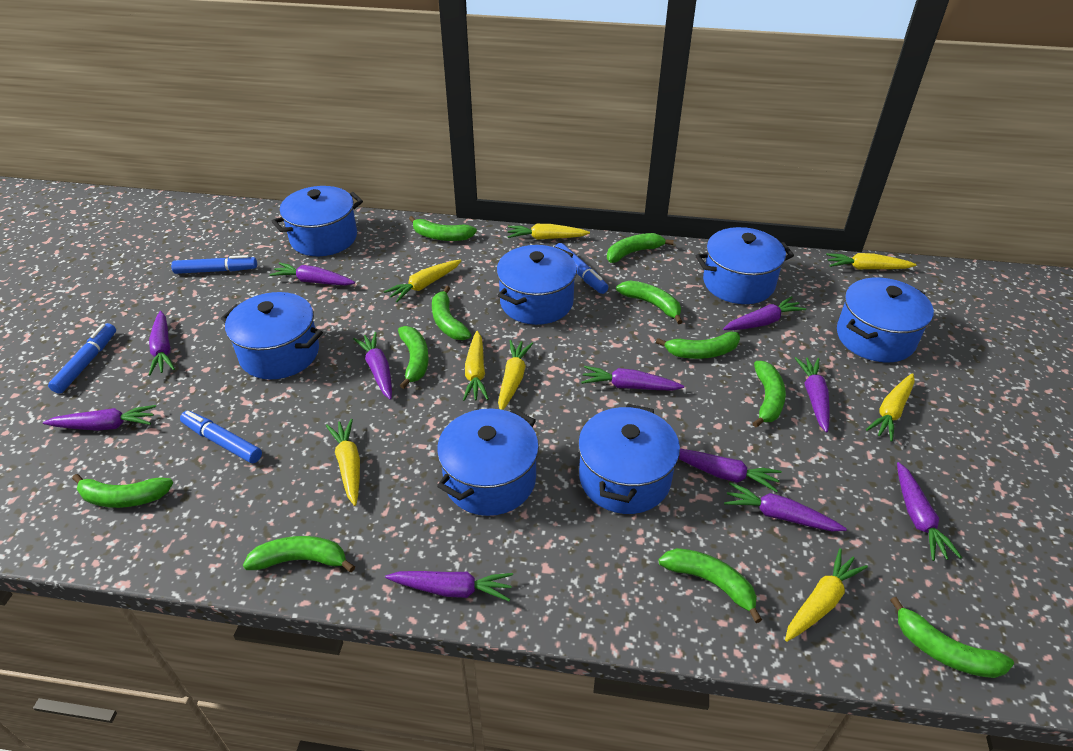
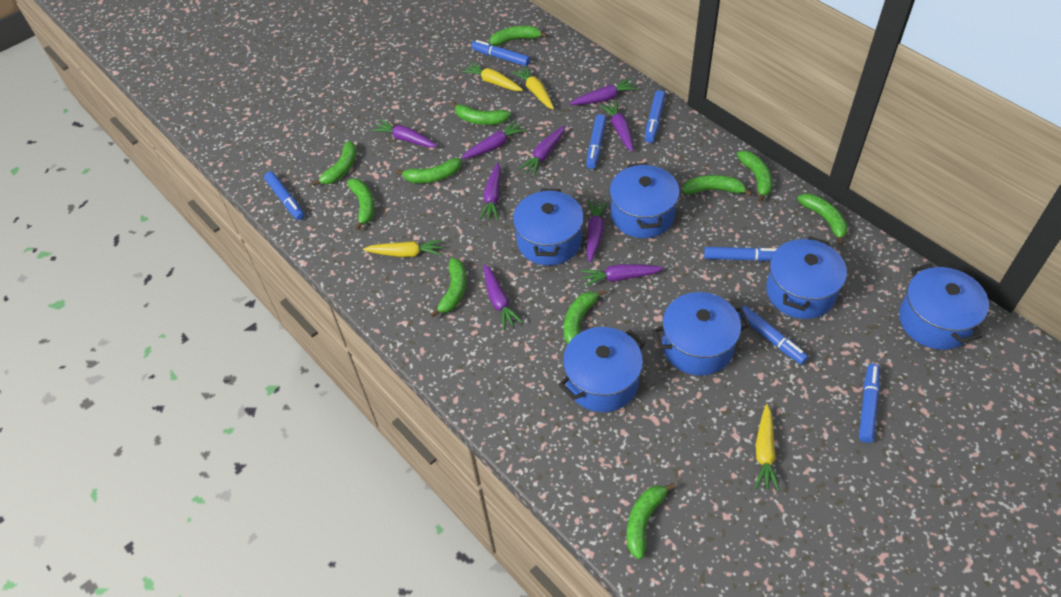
blue marker: [48,323,116,394] [171,255,257,274] [180,411,262,463] [556,243,608,294] = 4 -> [264,171,305,220] [471,40,530,66] [586,114,606,169] [645,90,665,143] [704,247,778,261] [738,306,808,364] [859,364,880,443] = 7
blue pot: [221,292,323,379] [272,186,363,256] [437,408,539,516] [497,245,577,325] [578,404,680,514] [696,227,794,304] [837,277,934,362] = 7 -> [513,189,584,266] [559,327,646,412] [609,163,680,238] [652,292,750,375] [766,236,847,319] [899,263,989,350] = 6
purple carrot: [43,405,156,431] [149,311,175,376] [270,262,355,285] [353,332,392,400] [385,571,513,602] [581,366,684,391] [679,449,782,492] [723,296,806,330] [724,482,847,531] [795,357,830,433] [897,462,962,561] = 11 -> [372,119,437,147] [461,120,526,159] [479,163,501,220] [484,264,523,330] [519,125,565,176] [570,78,638,105] [581,264,664,287] [587,200,607,263] [600,101,633,152] = 9
yellow carrot: [326,419,360,506] [384,260,461,302] [463,331,489,401] [498,340,533,410] [507,224,590,240] [785,548,868,642] [826,253,917,269] [866,373,915,442] = 8 -> [363,239,443,257] [462,62,523,91] [512,66,554,109] [755,404,780,491] = 4

